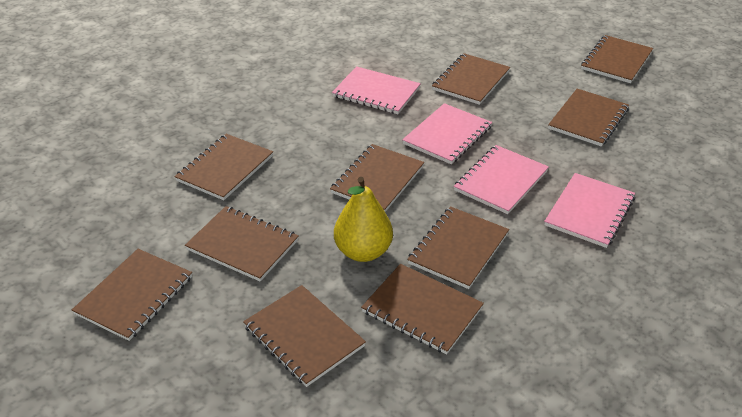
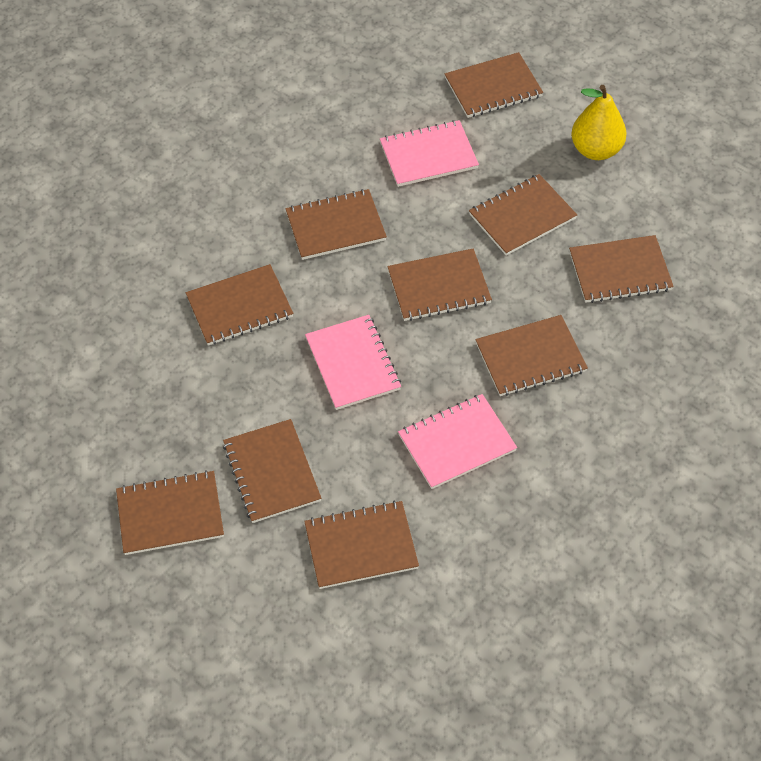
pink notebook: [332,66,421,114] [402,103,492,164] [454,145,549,214] [544,173,635,248] = 4 -> [305,315,401,410] [380,120,479,187] [398,394,517,489] = 3

